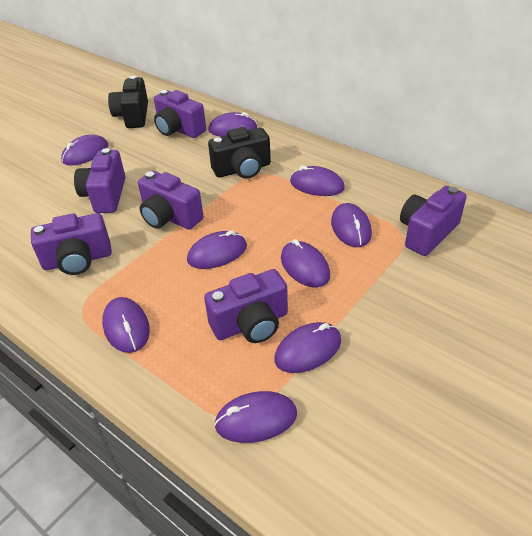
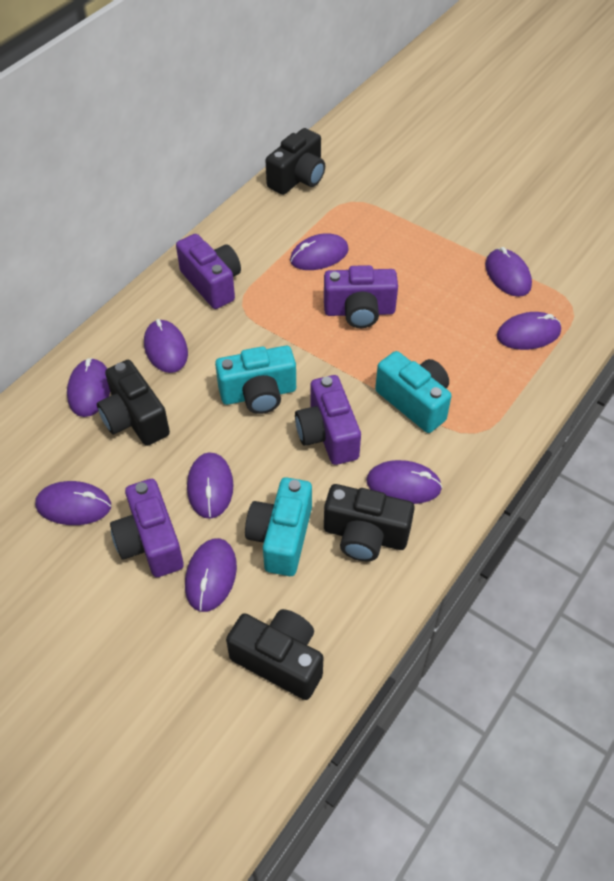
black camera: [108,76,148,128] [208,127,271,179] = 2 -> [97,360,170,446] [226,609,324,700] [266,128,325,195] [324,484,415,561] = 4
purple camera: [31,213,112,275] [74,148,126,213] [138,171,203,230] [154,90,206,138] [204,269,288,343] [400,186,467,256] = 6 -> [110,479,184,577] [176,234,241,309] [295,375,361,465] [324,265,398,328] = 4
turquoise camera: none = 0 -> [215,346,296,414] [245,477,312,576] [375,351,452,433] = 3

